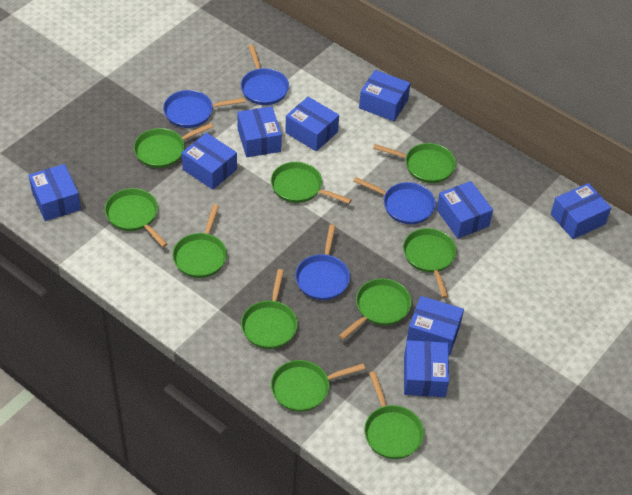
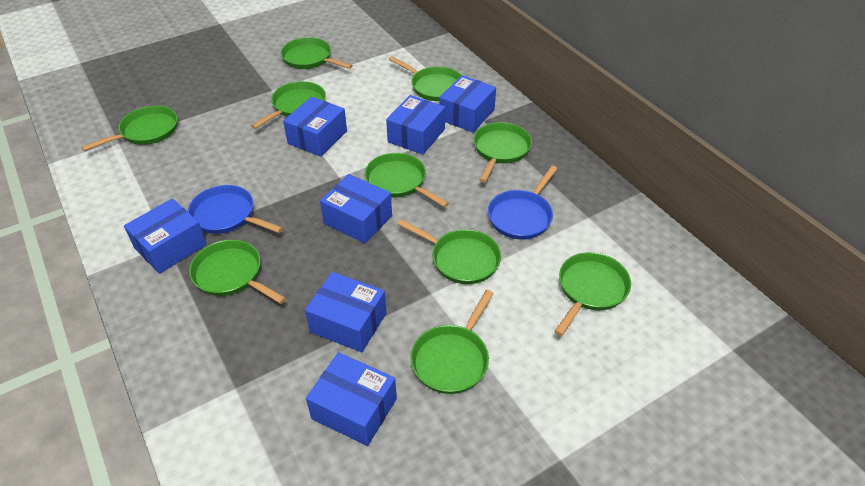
blue box: [29,164,81,221] [182,133,237,190] [237,106,282,157] [285,97,339,151] [359,70,410,121] [404,340,449,397] [406,296,464,356] [436,181,493,238] [551,183,611,239] = 9 -> [124,198,207,274] [283,97,347,157] [305,272,387,352] [306,352,397,446] [320,174,392,244] [386,95,445,155] [439,75,496,133] = 7
blue pan: [163,90,245,128] [241,45,289,105] [295,225,350,300] [353,177,436,224] = 4 -> [188,185,283,234] [488,166,557,240] = 2

